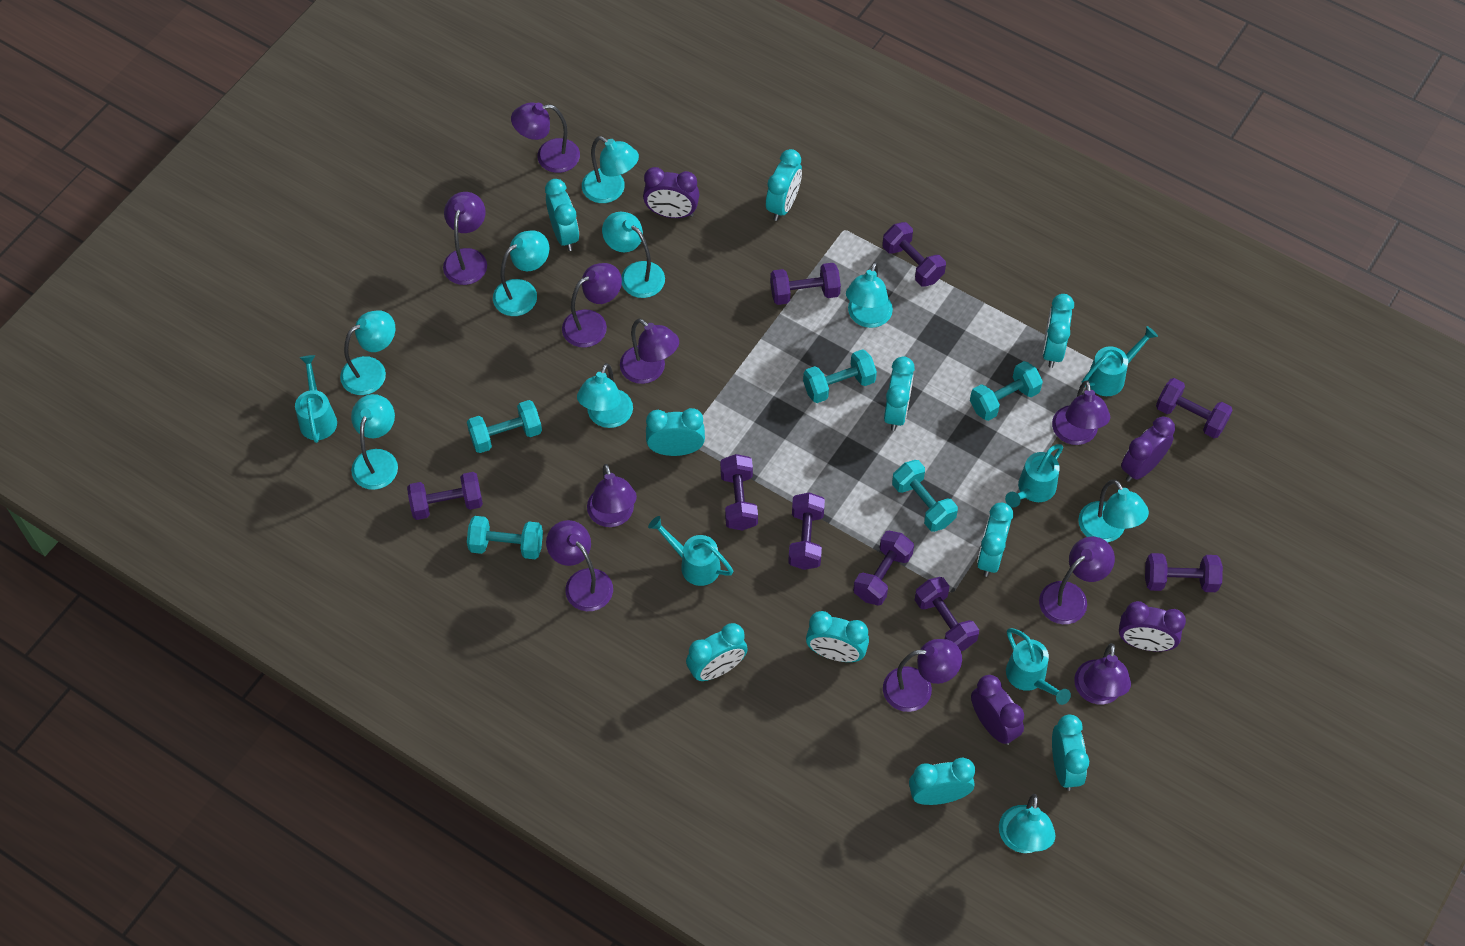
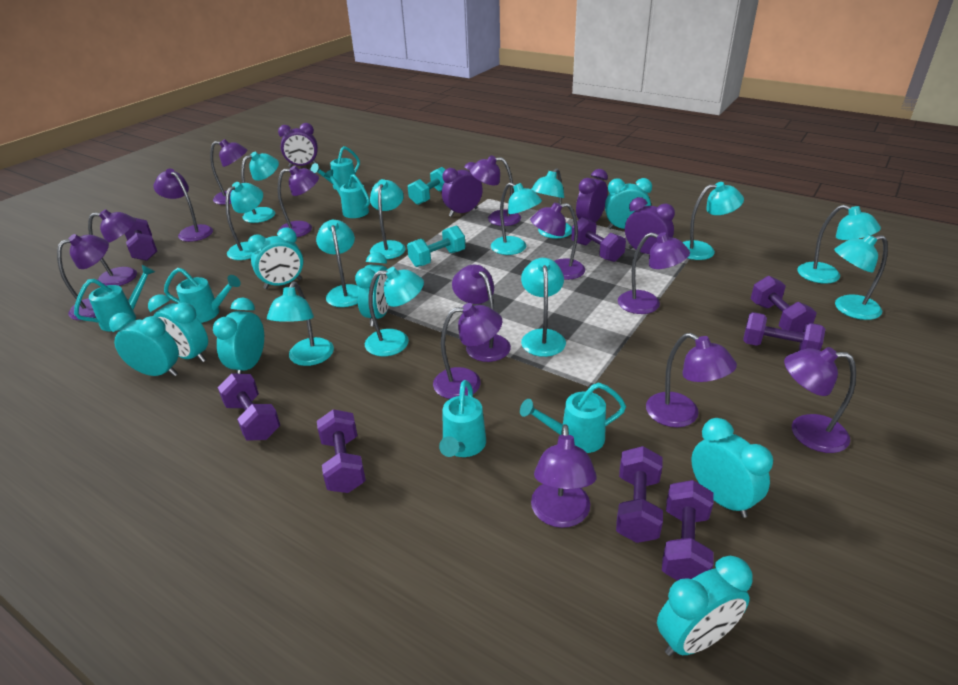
purple dumbbell: [407,472,483,520] [720,454,758,531] [770,263,841,305] [788,492,825,570] [853,531,914,605] [883,222,946,287] [915,577,979,651] [1145,553,1223,592] [1156,378,1233,438] = 9 -> [125,217,157,261] [218,373,280,441] [317,409,366,493] [571,217,626,262] [616,446,663,543] [662,480,713,581] [743,312,825,351] [751,276,817,333] = 8
purple lamp: [443,192,487,285] [511,102,580,173] [546,520,613,611] [562,263,622,348] [587,464,637,527] [620,319,679,384] [883,639,962,712] [1039,537,1115,624] [1052,381,1110,445] [1074,643,1131,704] = 10 -> [57,234,109,320] [88,209,137,286] [153,169,213,242] [210,139,247,205] [278,166,319,237] [433,303,502,399] [452,265,511,362] [470,155,521,226] [530,202,585,280] [531,424,597,528] [618,232,690,314] [646,333,737,427] [784,347,856,453] = 13
turquoise clock: [545,179,579,251] [646,408,705,456] [686,623,748,681] [766,149,802,221] [806,611,869,662] [884,356,915,431] [909,757,975,805] [977,503,1013,577] [1042,294,1074,368] [1052,715,1089,791] = 10 -> [109,313,179,377] [148,295,208,362] [213,298,264,374] [247,227,303,289] [355,252,389,326] [605,178,652,229] [657,556,752,656] [691,418,773,518] = 8
turquoise dumbbell: [467,400,542,453] [467,516,543,559] [803,349,877,403] [892,460,958,532] [970,361,1043,421] = 5 -> [407,226,465,267] [408,167,445,205] = 2
turquoise lamp: [340,310,395,395] [351,394,398,490] [493,230,549,316] [577,363,633,428] [582,136,639,203] [602,212,665,298] [846,262,893,328] [999,794,1056,853] [1078,480,1149,542] = 9 -> [226,182,263,260] [241,152,279,223] [267,282,334,366] [316,220,358,307] [365,267,424,356] [370,179,406,259] [491,183,542,255] [521,258,566,357] [532,168,572,239] [683,182,744,260] [797,205,881,284] [834,234,888,320] = 12
turquoise watering can: [295,355,337,443] [648,516,734,586] [1005,444,1063,507] [1006,628,1071,705] [1082,326,1158,396] = 5 -> [74,265,155,331] [164,268,241,323] [311,146,360,190] [324,169,370,218] [439,380,486,457] [520,383,626,453] = 6

